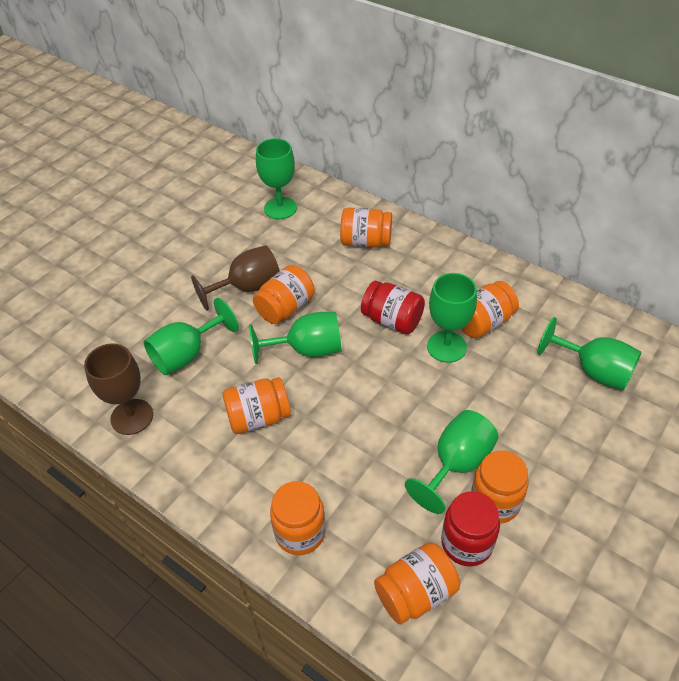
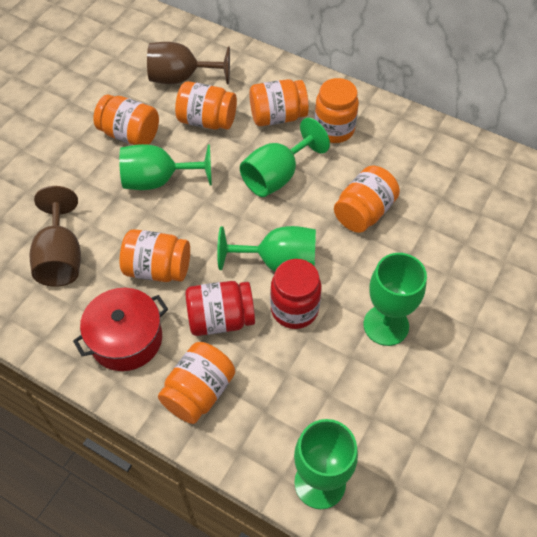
green goblet: [144,298,239,375] [249,312,342,364] [256,138,297,219] [405,410,499,514] [427,273,477,363] [537,317,642,391] = 6 -> [119,144,212,190] [217,226,316,272] [240,118,330,197] [294,419,358,509] [363,253,427,346] = 5
red pot: none = 0 -> [73,288,168,371] = 1

